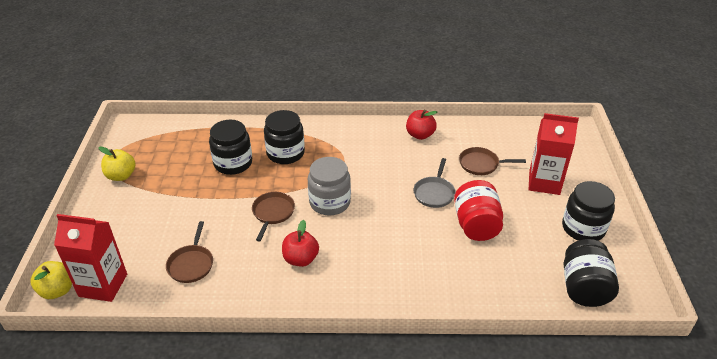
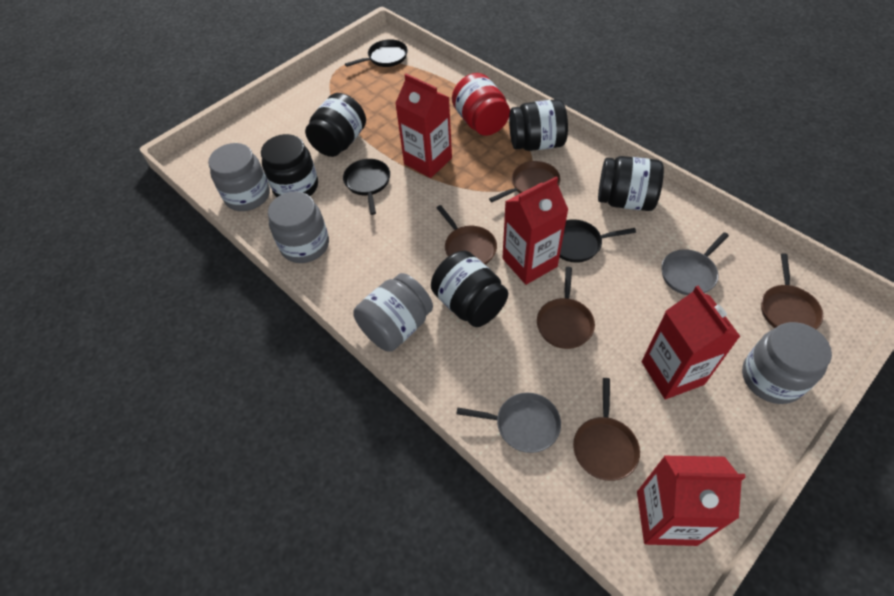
black jar: [209,119,252,175] [264,110,305,164] [562,181,615,241] [564,239,619,307] = 4 -> [261,134,318,197] [305,93,366,157] [431,251,508,327] [509,99,568,151] [598,156,664,211] = 5
black pan: none = 0 -> [343,159,390,215] [345,39,408,67] [560,219,636,263] = 3
brown pan: [166,221,213,283] [252,192,295,242] [459,147,526,175] = 3 -> [437,205,497,265] [489,161,561,202] [537,267,595,349] [573,378,640,481] [761,253,823,329] = 5
grey jar: [308,157,351,215] = 1 -> [208,143,270,211] [268,192,329,263] [353,273,433,352] [742,322,832,404] = 4
grey pan: [414,158,456,208] = 1 -> [456,393,561,453] [661,232,729,295] = 2
red apple: [282,220,319,267] [406,110,437,140] = 2 -> none = 0
red carton: [54,214,127,302] [528,113,579,195] = 2 -> [395,74,452,178] [502,176,568,285] [637,456,746,546] [642,286,741,399] = 4
yellow apple: [31,261,72,299] [98,147,135,181] = 2 -> none = 0

